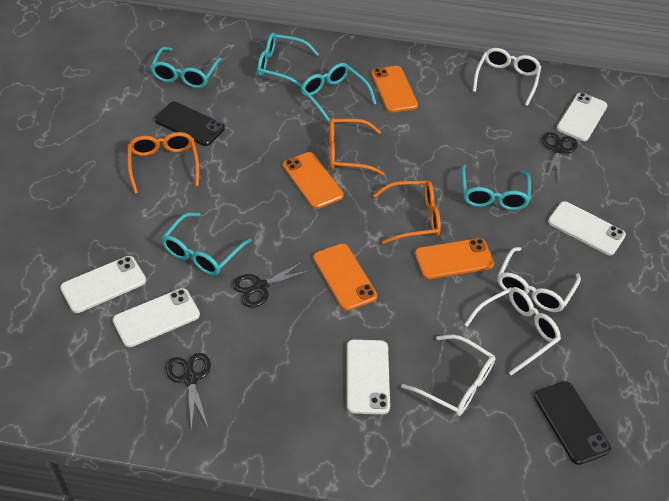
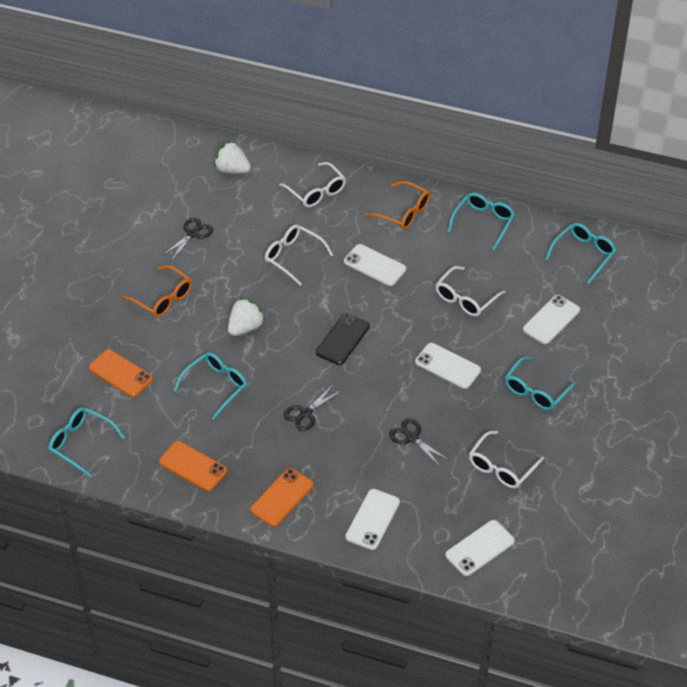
black phone: [154,102,225,146] [534,381,611,465] = 2 -> [316,313,370,365] = 1
orange glasses: [128,132,199,194] [329,118,384,175] [373,181,441,244] = 3 -> [122,265,192,317] [365,181,430,230] = 2
orange phone: [283,152,344,209] [313,244,377,311] [371,66,418,113] [415,238,494,279] = 4 -> [89,349,153,397] [159,441,227,491] [250,468,313,527] = 3
white strawberry: none = 0 -> [214,141,251,173] [228,298,265,336] = 2

